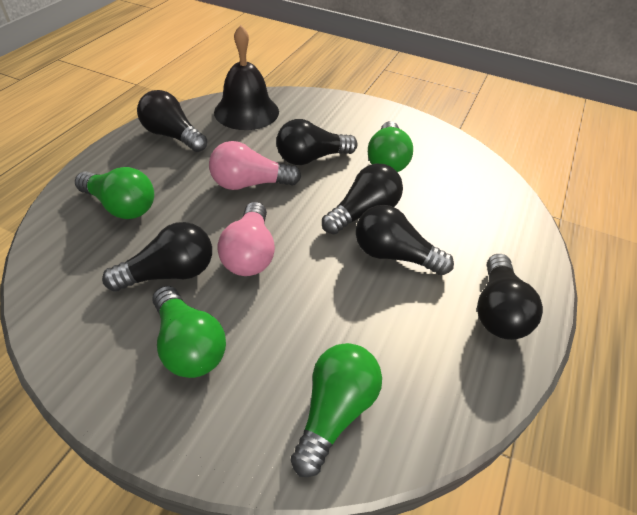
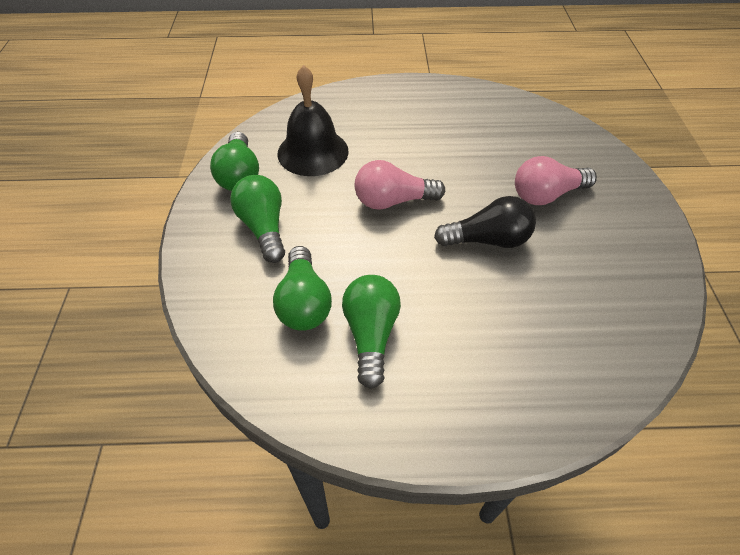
black light bulb: [102,222,212,292] [137,90,207,152] [276,119,357,165] [322,163,403,235] [356,205,454,275] [477,254,543,340] = 6 -> [434,196,536,248] = 1

